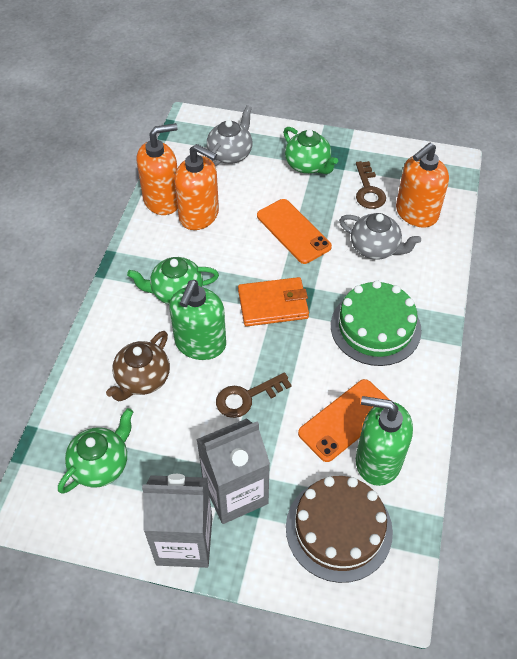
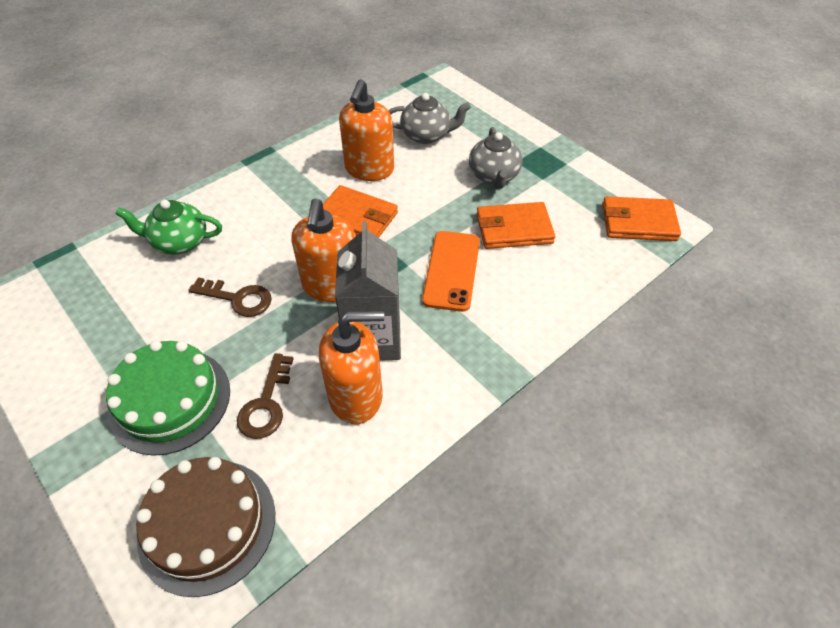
brown teapot: [106,331,170,401] = 1 -> none = 0
green soap dispenser: [169,280,226,360] [356,396,413,486] = 2 -> none = 0
green teapot: [58,408,133,494] [127,257,219,304] [283,127,338,174] = 3 -> [115,200,222,255] = 1
grey carton: [142,474,212,568] [196,418,270,524] = 2 -> [335,221,401,361] = 1
orange phone: [257,199,332,264] [298,379,390,462] = 2 -> [422,231,480,312] = 1
orange wallet: [238,277,309,327] = 1 -> [323,185,398,238] [477,202,555,249] [602,196,681,241] = 3

